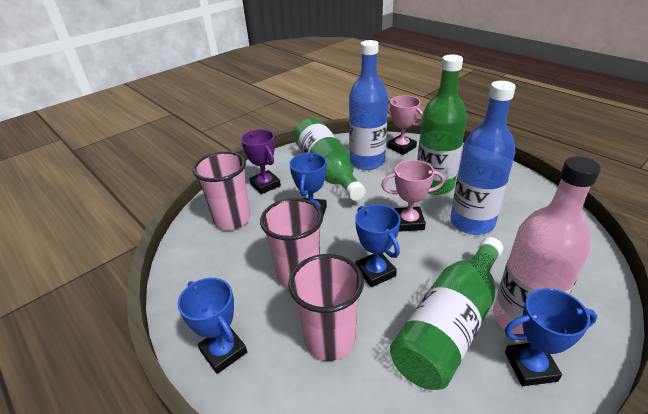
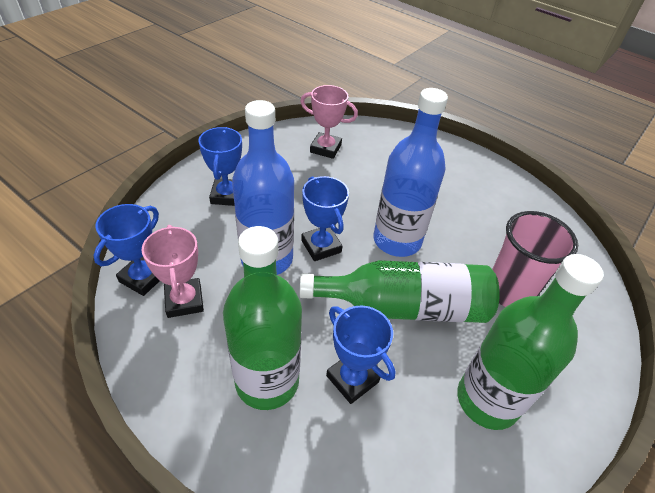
pink bottle: [493,156,601,340] = 1 -> none = 0
pink cup: [193,151,250,230] [260,198,323,289] [288,254,364,361] = 3 -> [492,211,578,307] = 1
purple trophy: [241,129,281,194] = 1 -> none = 0

